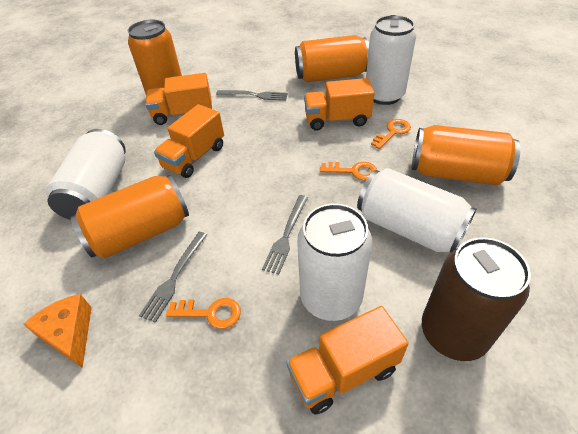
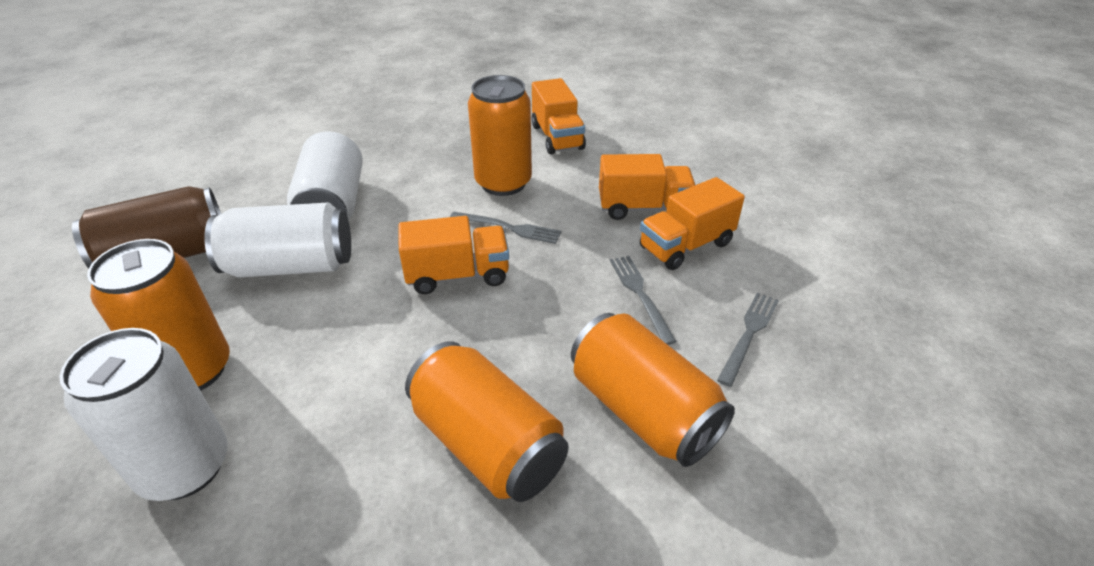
orange cheese: [23,294,92,368] = 1 -> none = 0
orange key: [166,298,241,329] [320,162,377,180] [371,119,411,149] = 3 -> none = 0
white can: [46,129,126,220] [297,203,372,321] [357,168,477,253] [366,15,416,105] = 4 -> [59,328,228,501] [204,202,351,278] [287,131,363,221] = 3

